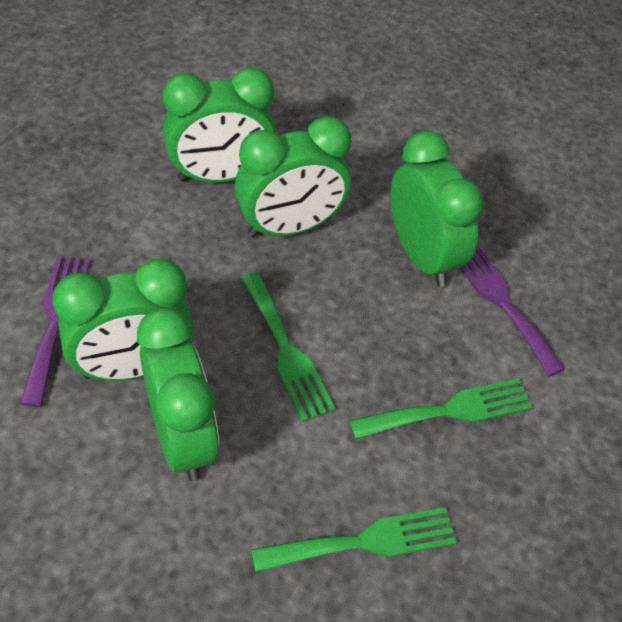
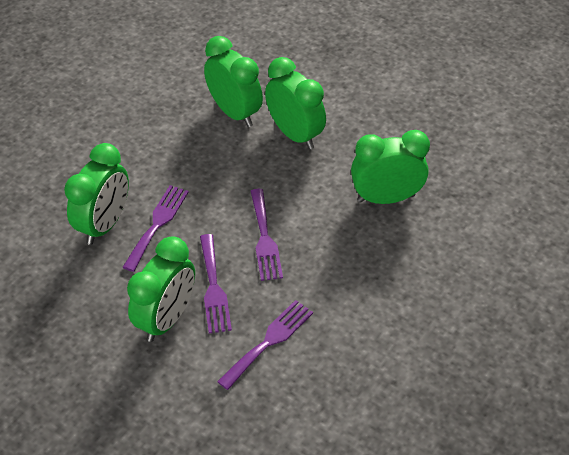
green fork: [240,272,336,422] [251,507,457,573] [349,379,533,439] = 3 -> none = 0
purple fork: [20,256,90,407] [460,244,565,377] = 2 -> [122,185,189,272] [200,234,232,334] [217,300,313,390] [250,189,283,281] = 4

